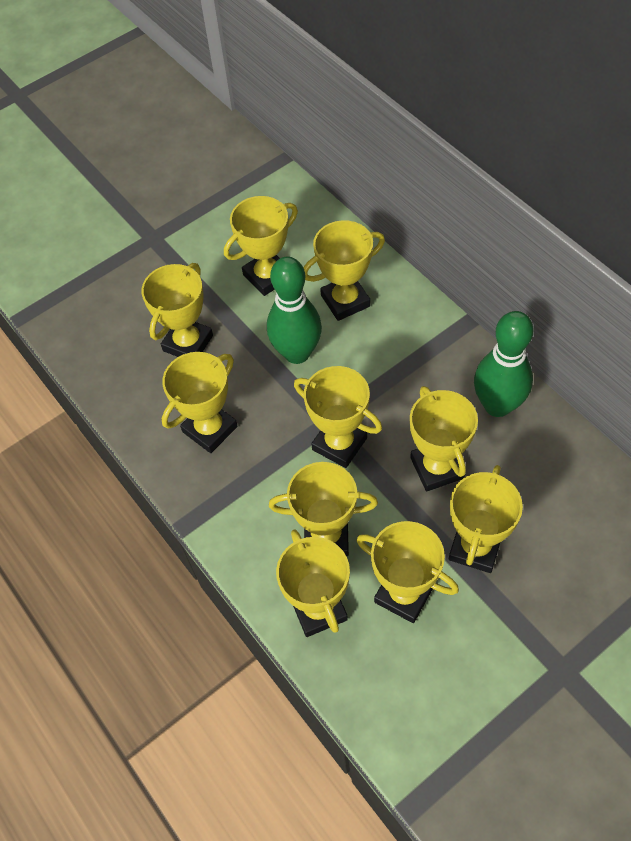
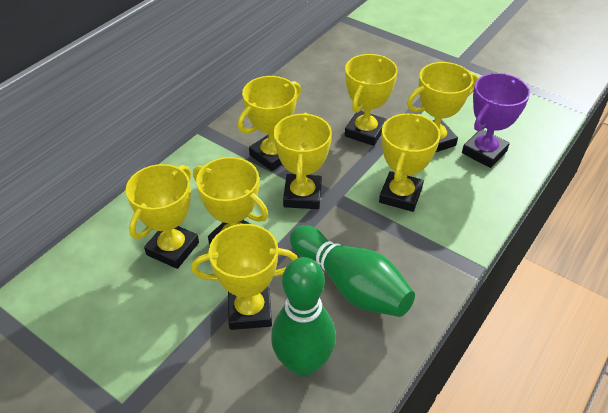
purple trophy: none = 0 -> [462,73,530,168] = 1
yellow trophy: [141,263,213,357] [161,352,237,453] [224,196,298,296] [269,462,378,556] [276,529,350,637] [294,366,382,468] [303,220,385,321] [357,521,459,623] [410,386,478,491] [449,465,523,573] = 10 -> [126,164,199,269] [191,224,298,330] [193,157,268,245] [238,76,301,171] [274,113,332,209] [345,54,398,146] [379,113,441,212] [407,62,478,153] = 8

